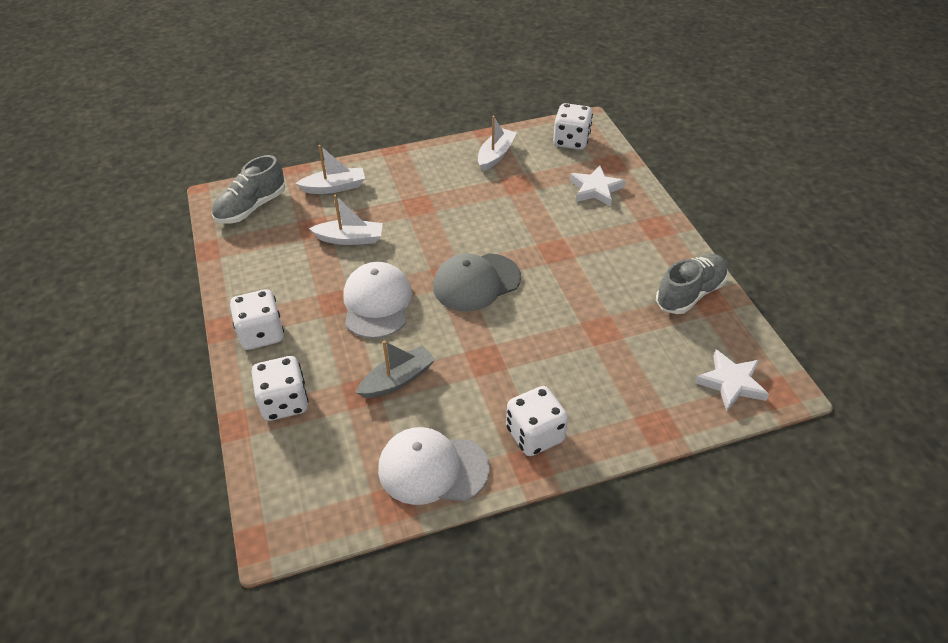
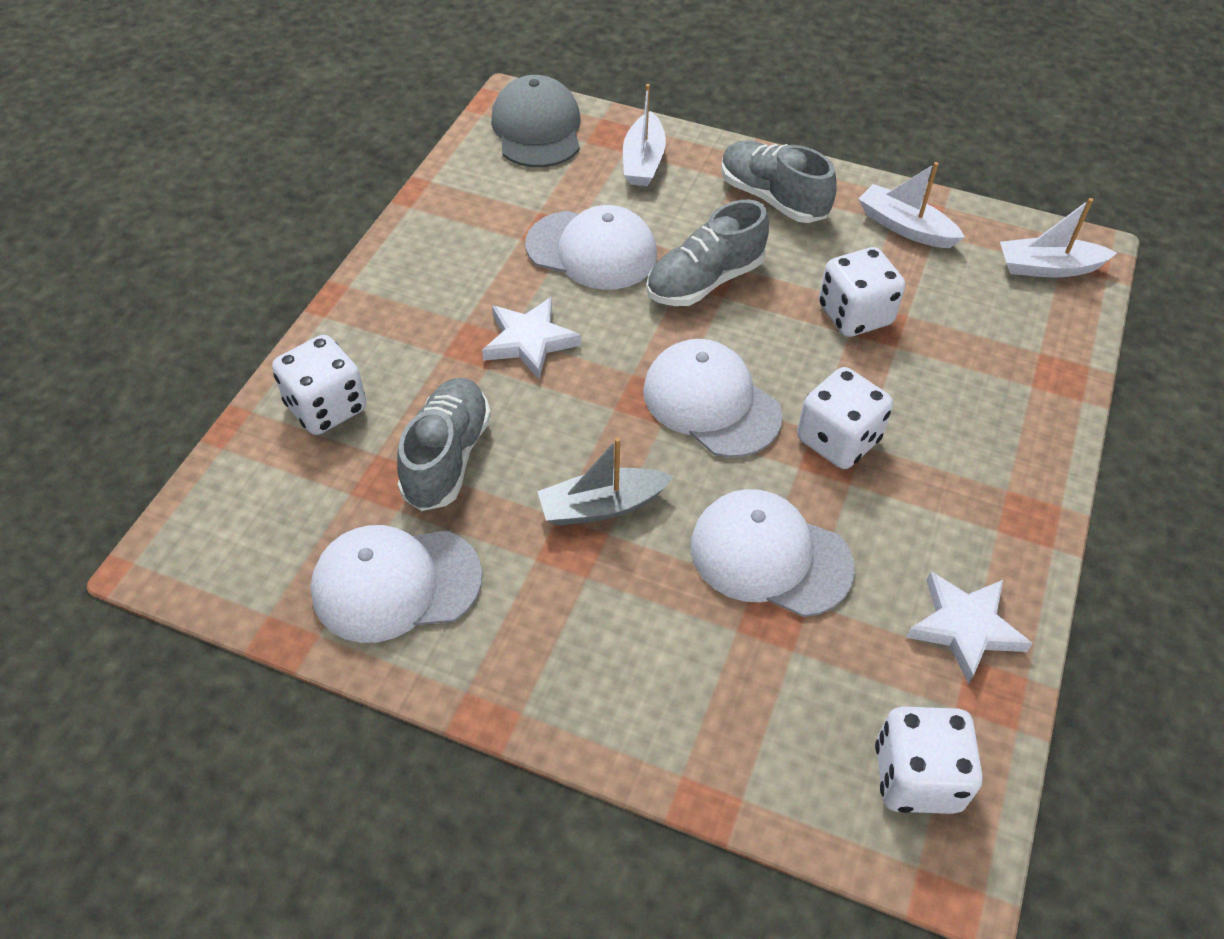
grey shoe: [212,155,285,224] [656,254,728,314] = 2 -> [397,378,491,511] [646,199,769,306] [721,141,837,223] = 3
white cap: [343,262,412,339] [378,427,489,505] = 2 -> [311,525,482,643] [525,205,657,290] [643,339,783,458] [691,489,855,617] = 4

